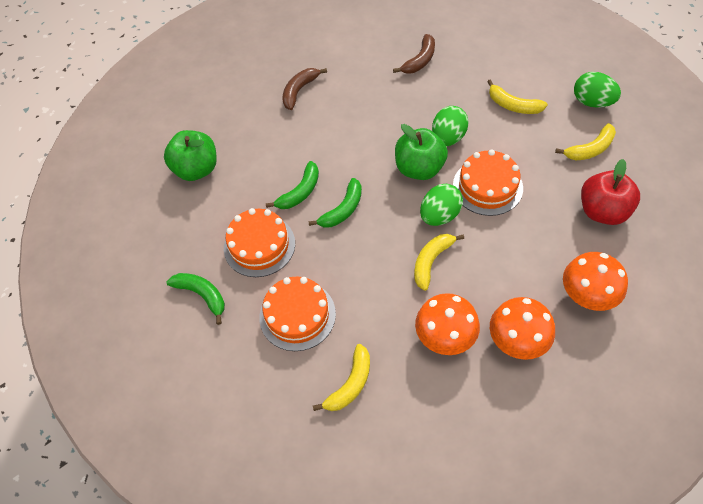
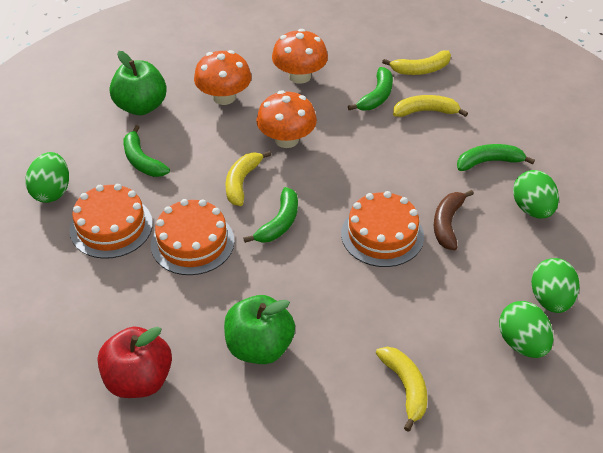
brown banana: [282,68,327,110] [393,34,435,74] = 2 -> [434,190,474,250] = 1
green banana: [166,273,225,325] [266,161,319,209] [308,178,362,227] = 3 -> [123,125,170,177] [243,187,298,243] [348,67,393,111] [457,144,535,171] = 4
green egg: [420,184,463,226] [432,106,469,146] [574,72,621,108] = 3 -> [26,152,69,203] [499,301,553,358] [513,170,559,219] [531,258,580,313] = 4

